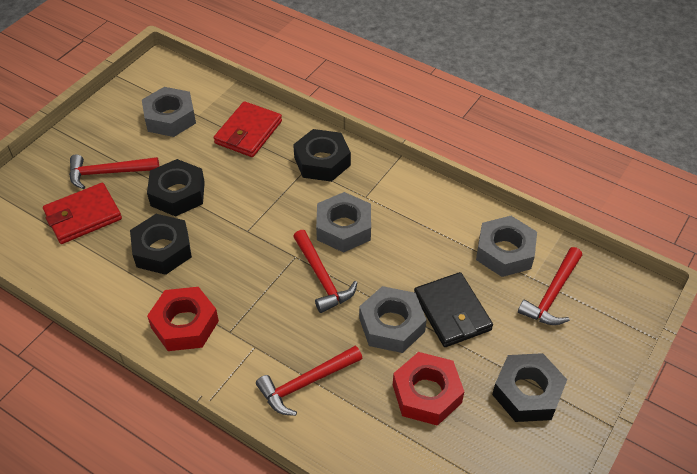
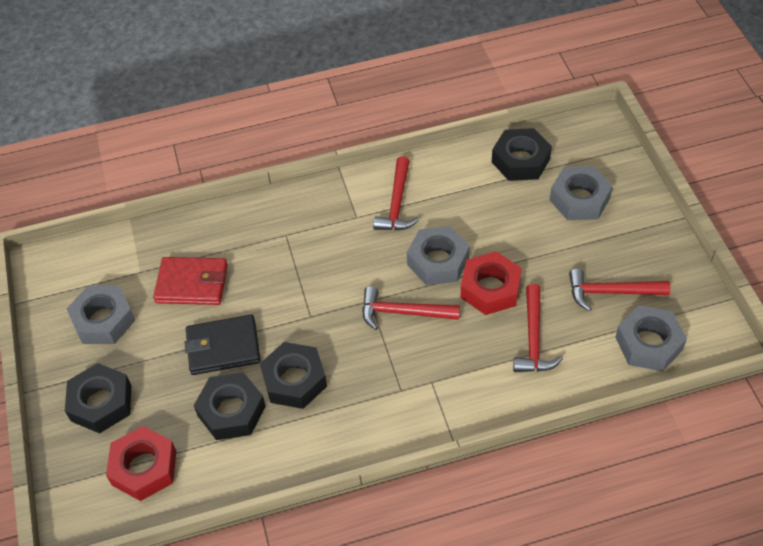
red wallet: [43,183,122,244] [214,101,282,157] = 2 -> [153,257,228,305] = 1

